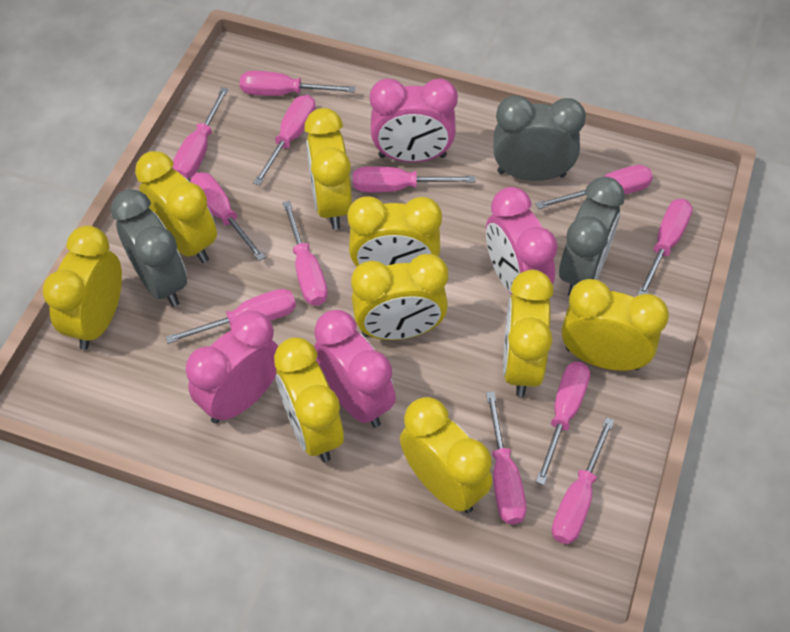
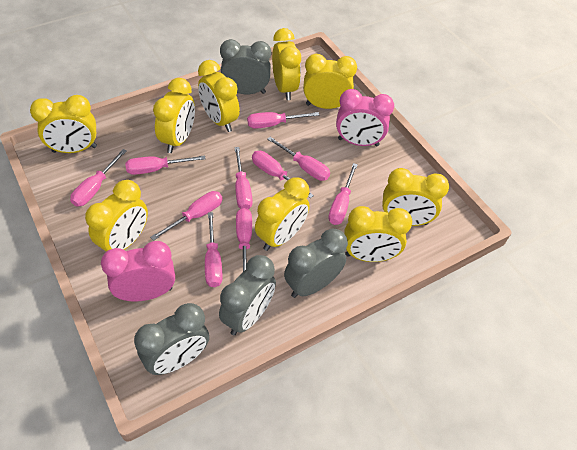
grey clock: [111,189,187,307] [494,96,586,181] [559,177,625,296] = 3 -> [134,303,209,375] [219,255,276,335] [220,39,271,94] [284,229,348,298] = 4
pink clock: [186,310,278,424] [314,310,396,428] [370,79,458,163] [486,187,558,294] = 4 -> [101,241,175,302] [336,89,394,147] = 2
pink screwdriver: [166,289,296,344] [173,87,229,179] [190,172,266,261] [240,71,356,96] [253,95,316,185] [282,201,328,306] [353,166,475,192] [486,391,526,524] [536,165,653,209] [536,362,590,485] [552,417,614,544] [637,199,693,296] = 12 -> [70,149,127,207] [125,155,205,175] [150,191,222,241] [205,212,223,287] [234,147,252,209] [236,208,252,272] [247,112,319,129] [252,151,314,199] [267,137,330,181] [328,163,358,225] = 10

